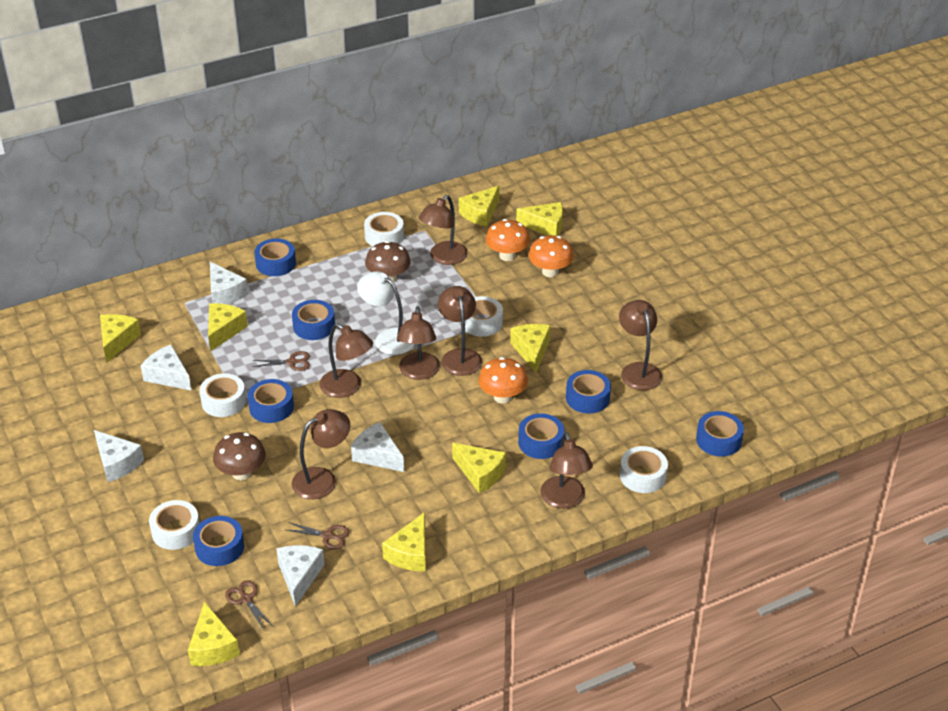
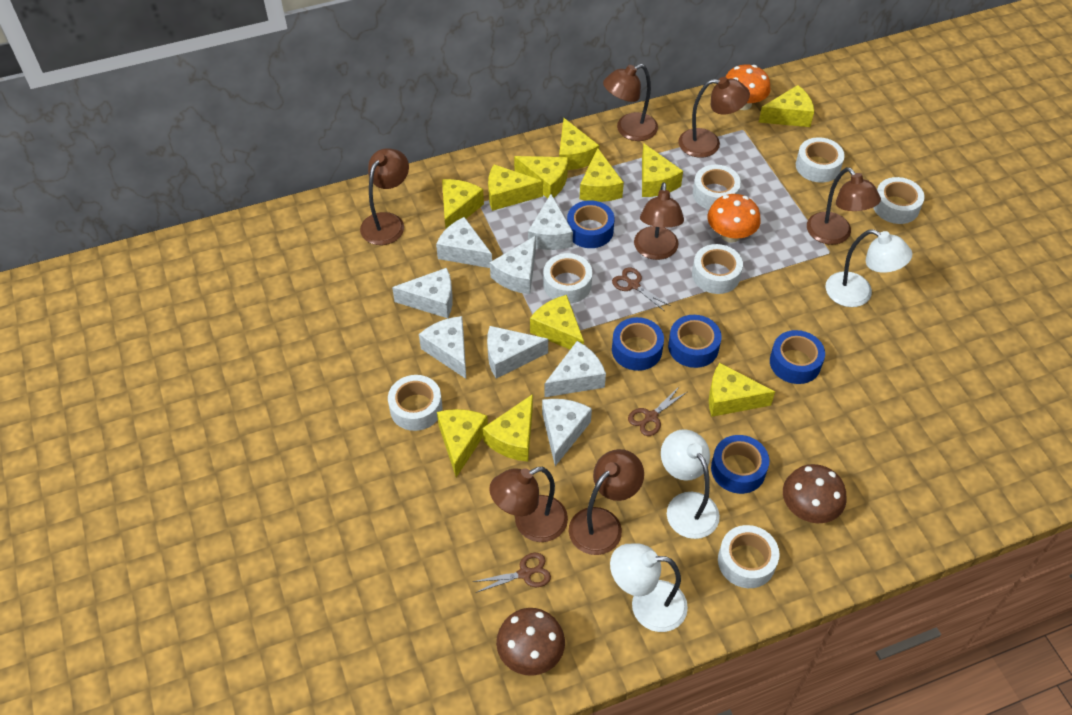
blue tape: [193,516,244,566] [248,379,294,423] [254,239,296,276] [292,300,335,340] [518,413,565,459] [566,370,611,414] [696,411,744,456] = 7 -> [567,200,615,248] [612,317,664,371] [668,315,721,368] [711,435,769,494] [770,330,825,384] = 5
orange mushroom: [478,357,528,403] [485,219,530,261] [528,235,574,277] = 3 -> [707,194,761,243] [725,65,771,110] = 2
white cheese: [94,430,144,482] [141,345,192,391] [210,262,248,304] [276,545,325,607] [351,422,404,472] = 5 -> [392,268,453,318] [419,316,466,379] [436,217,492,268] [487,326,548,379] [490,236,536,294] [528,194,573,250] [542,399,592,466] [544,341,606,397] = 8
white lamp: [357,271,414,355] = 1 -> [610,543,688,632] [661,429,720,539] [826,229,912,307] = 3
white tape: [149,500,200,550] [199,373,246,417] [364,212,404,246] [465,296,503,337] [620,446,668,493] = 5 -> [388,375,442,431] [543,253,592,303] [692,244,743,294] [693,165,741,210] [718,525,780,588] [796,137,845,183] [873,177,925,224] = 7
yellow cheese: [100,314,141,362] [188,601,240,666] [208,303,248,352] [382,512,426,572] [452,443,506,493] [459,186,499,227] [510,324,551,373] [516,202,563,236] = 8 -> [437,409,488,477] [442,179,484,229] [483,394,533,462] [488,164,543,211] [514,156,568,198] [530,295,584,349] [559,118,599,170] [580,148,624,202] [642,143,683,197] [709,363,775,417] [759,85,814,127] = 11

